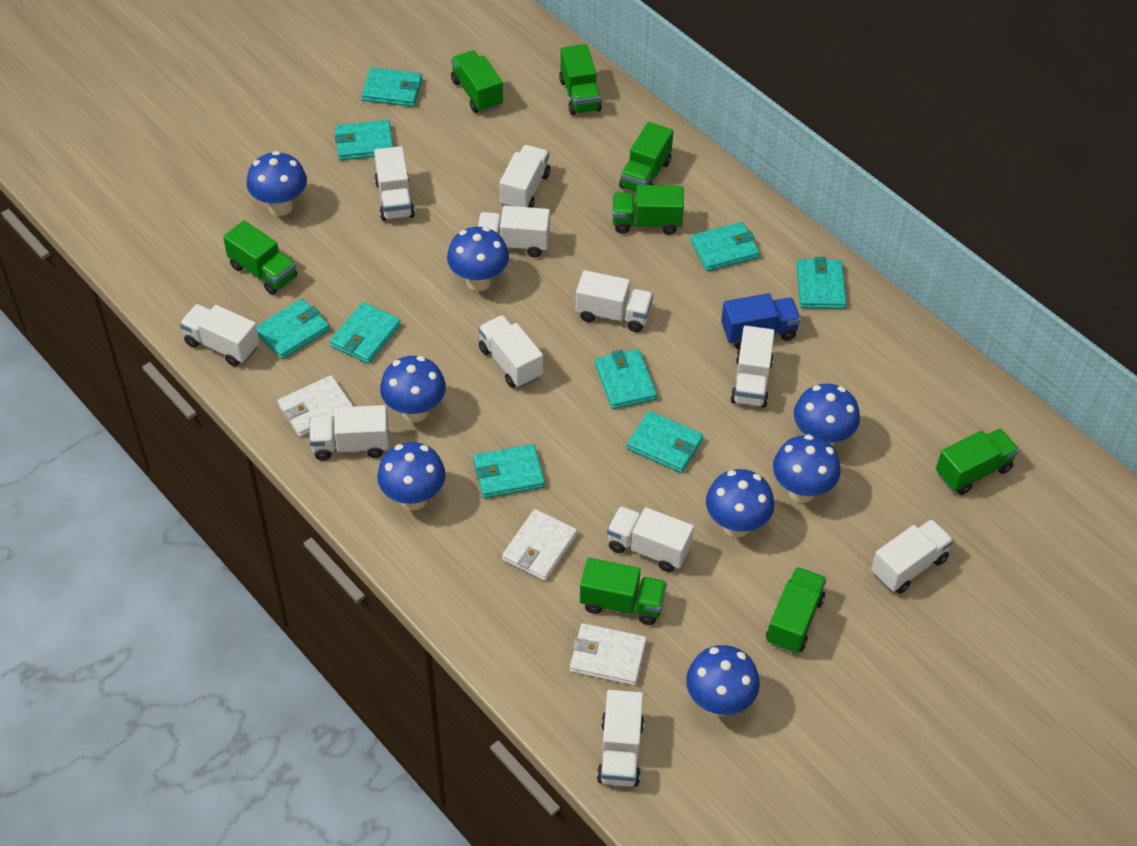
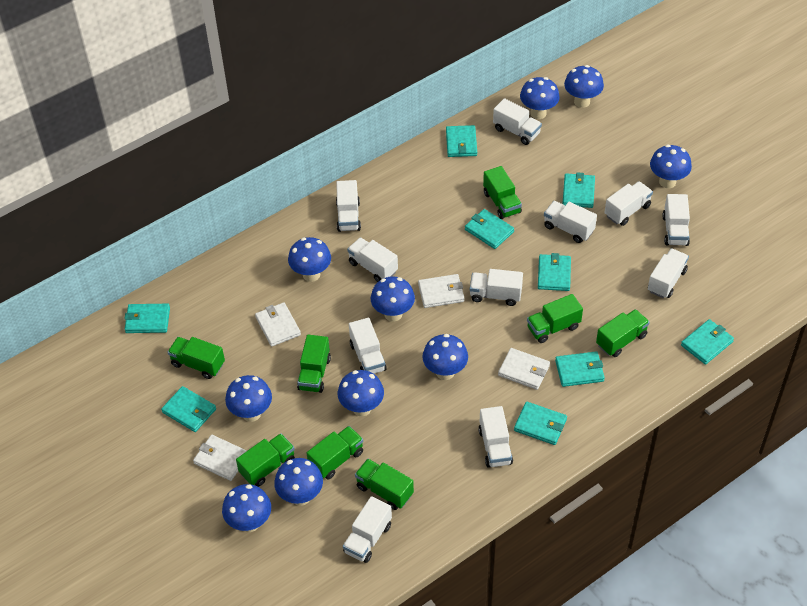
blue mushroom: [247,151,307,216] [377,442,446,510] [380,356,446,422] [447,227,509,291] [686,645,760,716] [706,469,774,537] [773,434,841,503] [794,384,860,447] = 8 -> [222,484,271,532] [225,375,272,422] [274,458,323,506] [288,237,331,282] [338,370,384,416] [371,276,415,322] [422,334,468,380] [520,77,560,119] [564,65,604,108] [650,145,692,188] = 10
blue truck: [721,293,801,349] = 1 -> none = 0
white wallet: [278,375,354,437] [502,509,577,581] [570,623,647,686] = 3 -> [193,435,247,481] [255,302,301,347] [418,274,464,308] [498,348,550,390] = 4

